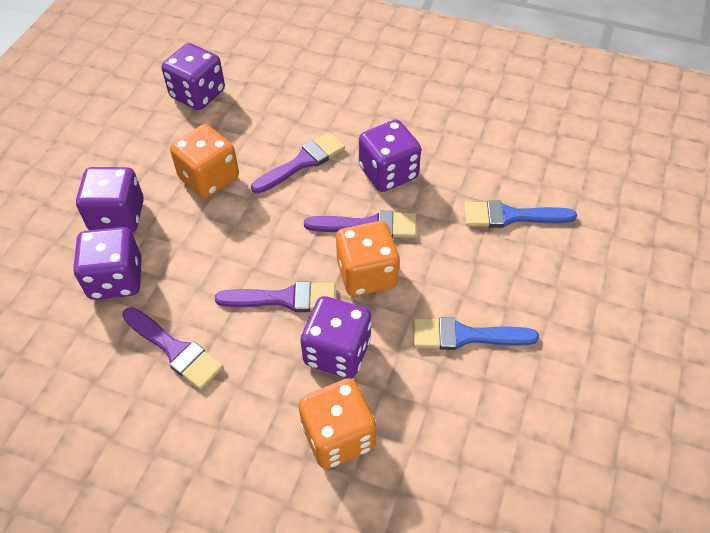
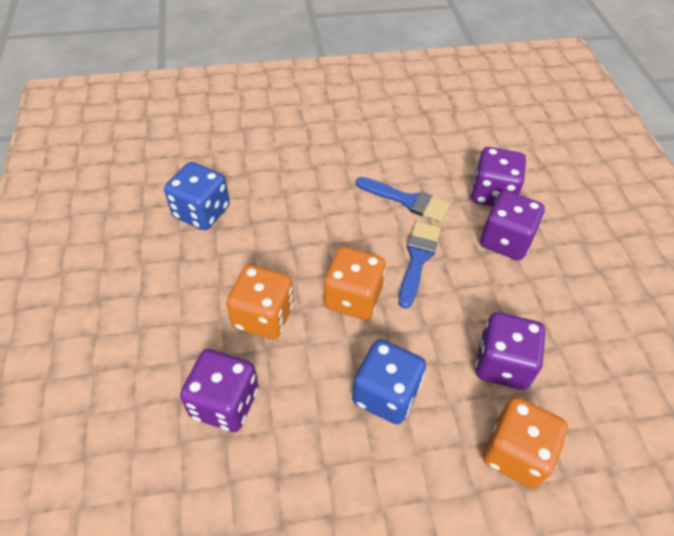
blue dice: none = 0 -> [164,162,230,230] [352,339,426,424] = 2
purple brush: [122,307,223,390] [215,281,335,312] [251,132,345,194] [304,211,416,238] = 4 -> none = 0
purple dice: [73,227,142,300] [76,167,144,232] [162,43,225,110] [300,296,372,379] [359,120,421,192] = 5 -> [180,349,258,432] [471,147,526,207] [475,312,546,390] [480,191,545,260] = 4

